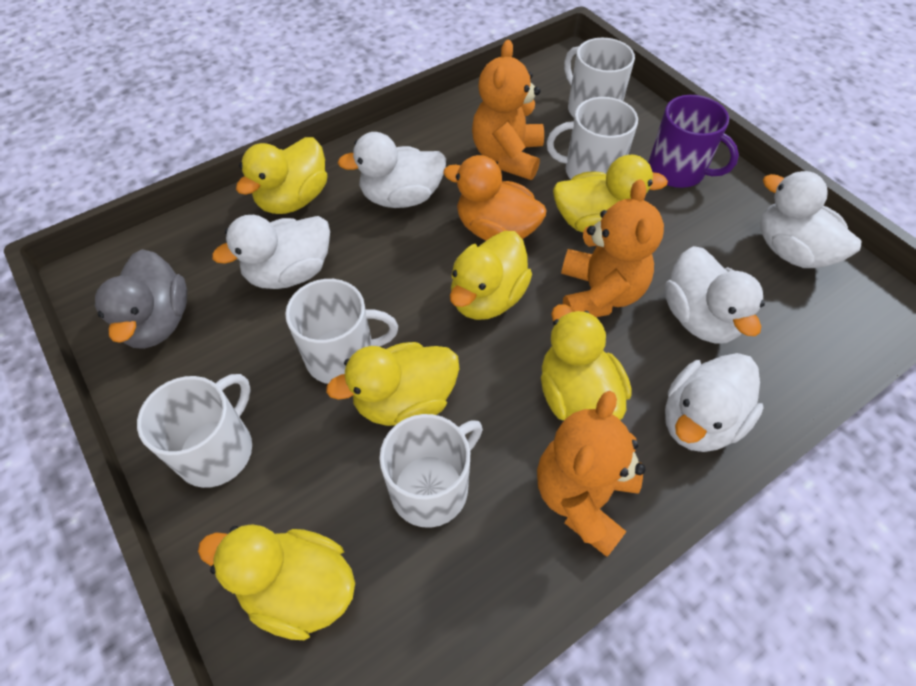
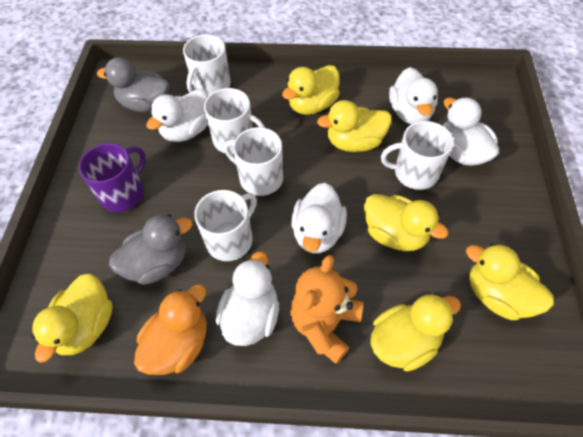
grey duck: [95,249,187,349] = 1 -> [97,57,169,112] [109,214,193,285] = 2
orange teddy bear: [472,40,544,180] [537,391,645,557] [561,179,664,317] = 3 -> [290,255,363,364] = 1

